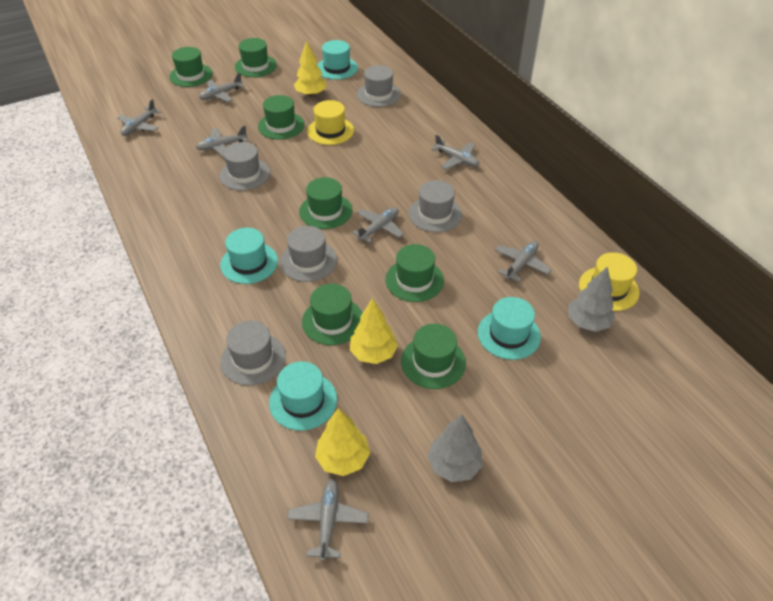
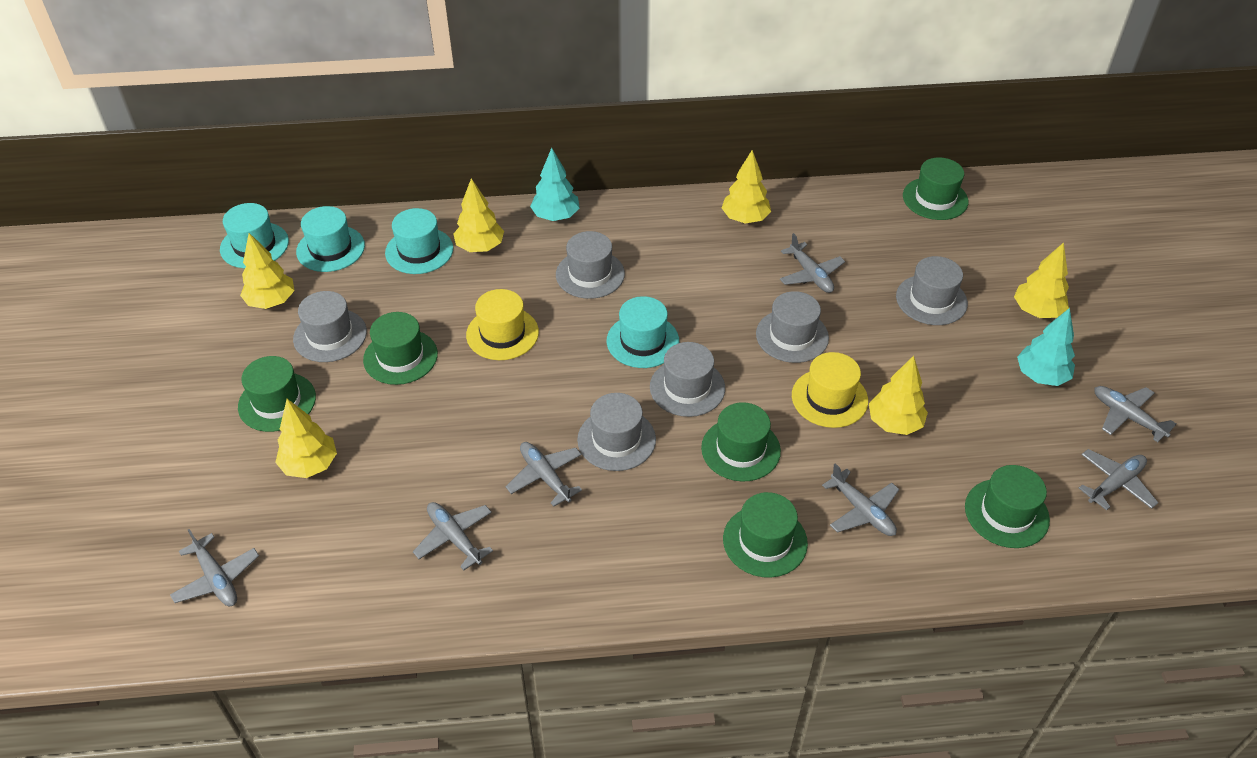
green hat: [169,47,213,87] [235,38,277,77] [258,95,305,140] [299,177,353,229] [302,284,362,345] [385,244,444,302] [401,324,466,389] = 7 -> [238,356,316,432] [363,312,438,385] [701,402,781,482] [723,492,808,578] [903,157,969,220] [965,465,1050,548] = 6
grey hat: [219,142,270,191] [221,320,286,386] [280,226,337,282] [357,65,401,107] [409,180,462,232] = 5 -> [293,291,367,362] [556,231,625,299] [577,393,656,471] [650,342,725,417] [756,291,829,363] [896,256,968,325] = 6
grey tree: [427,415,483,482] [568,267,616,332] = 2 -> none = 0
turquoise tree: none = 0 -> [530,148,580,221] [1017,308,1075,386] = 2
yellow tree: [294,40,327,97] [315,408,370,476] [350,298,398,364] = 3 -> [240,233,295,309] [275,399,337,478] [453,178,504,252] [722,150,771,224] [869,356,928,435] [1014,242,1069,318] = 6

